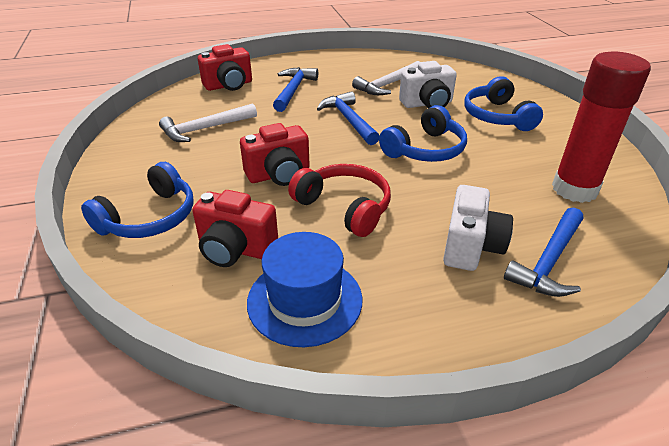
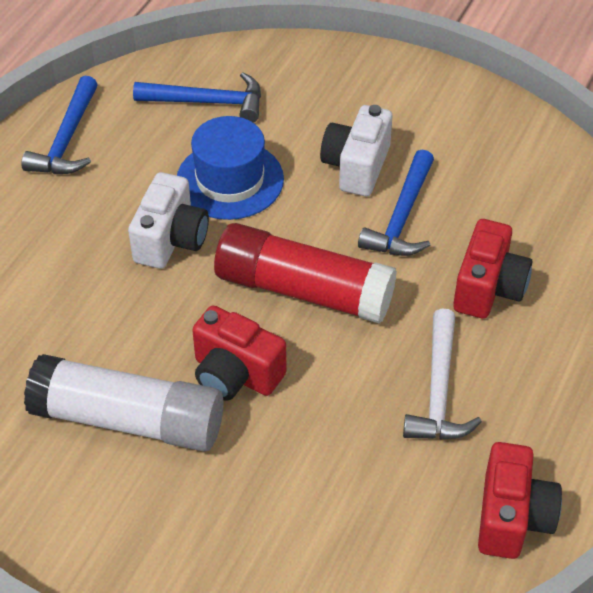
blue headphones: [81,162,194,238] [379,105,467,162] [464,76,543,131] = 3 -> none = 0
red headphones: [288,164,391,237] = 1 -> none = 0
white glue stick: none = 0 -> [24,354,224,452] = 1
white hammer: [159,103,257,142] [352,61,420,95] = 2 -> [403,309,482,440] = 1

